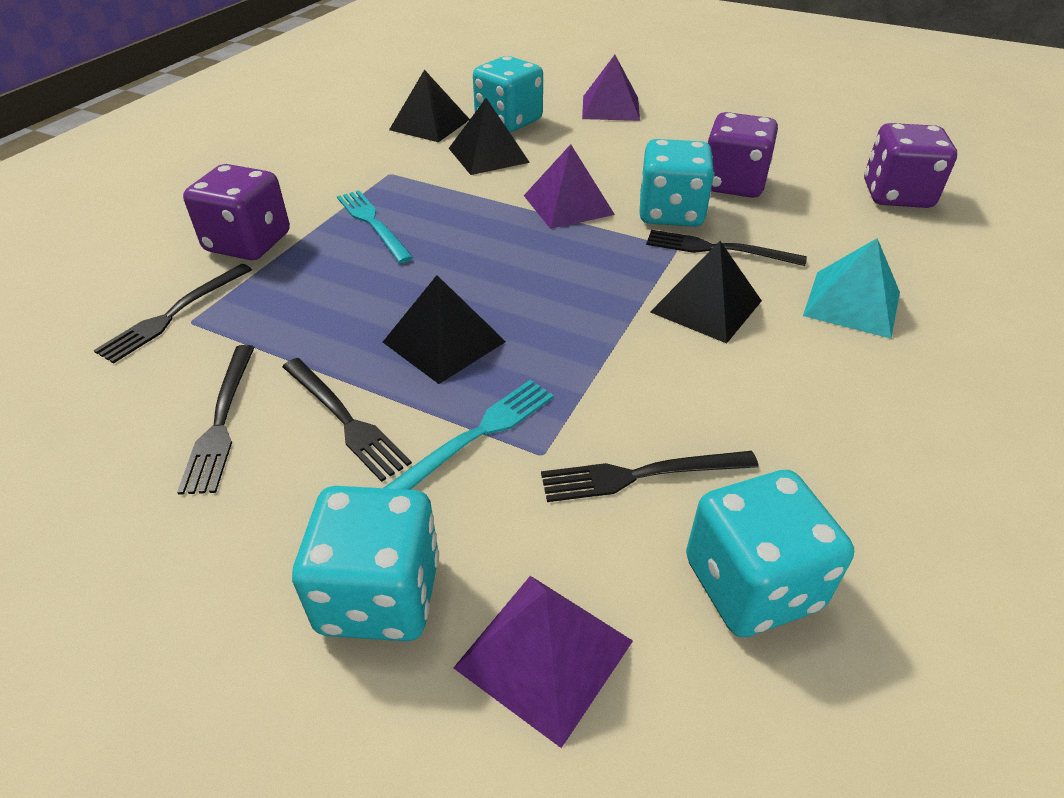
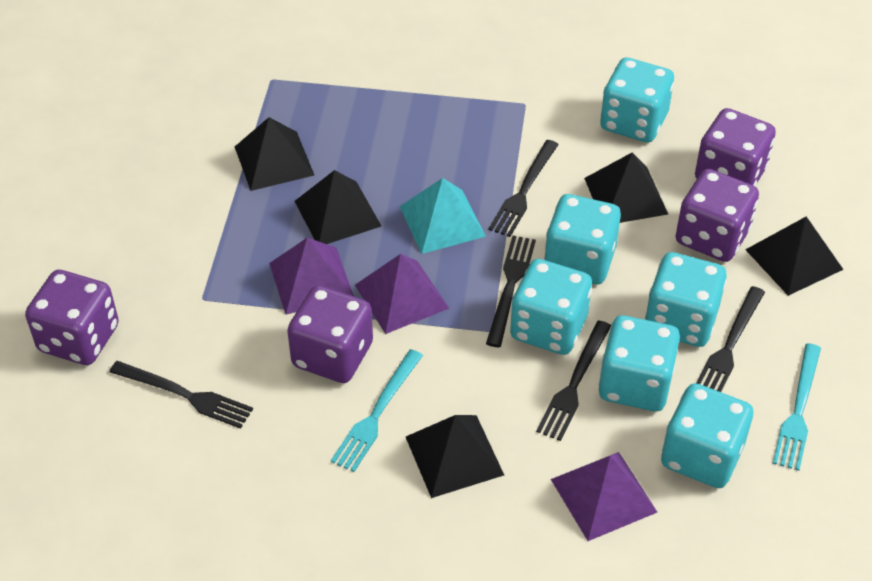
black pyramid: [383,275,506,384] [389,69,470,142] [449,98,530,175] [650,241,762,344] = 4 -> [235,117,314,191] [294,170,381,244] [406,415,504,498] [584,153,668,223] [745,216,844,296] = 5
purple dice: [183,164,290,260] [707,112,778,198] [864,123,957,208] = 3 -> [25,270,119,365] [287,285,373,383] [676,169,759,262] [695,108,776,186] = 4
turquoise dice: [292,486,439,641] [473,56,543,132] [639,139,714,227] [686,470,854,637] = 4 -> [510,259,592,355] [544,194,621,284] [599,315,680,411] [600,58,674,142] [645,252,727,347] [661,383,753,488] = 6

